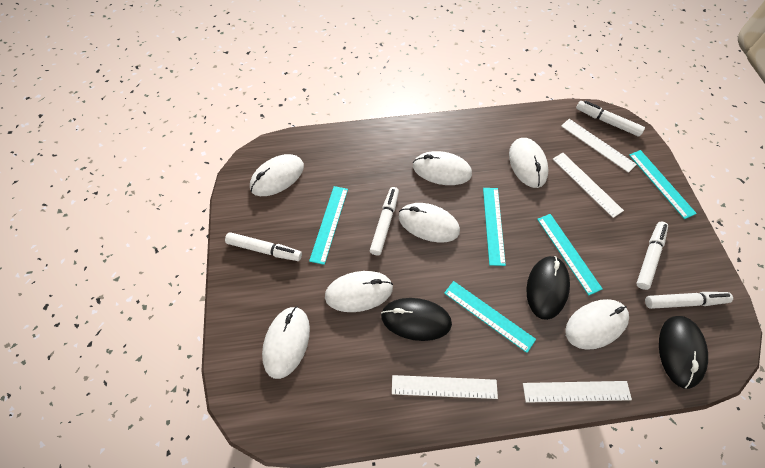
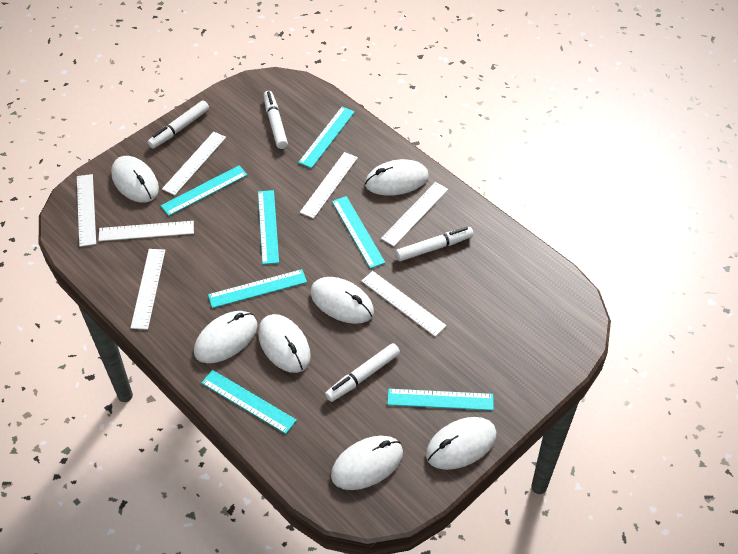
black mouse: [381,298,452,341] [526,256,570,320] [659,316,708,389] = 3 -> none = 0
turquoise ruler: [309,186,348,265] [444,281,536,353] [483,188,506,266] [537,214,602,295] [629,150,697,219] = 5 -> [161,165,247,216] [201,370,297,434] [208,269,307,308] [258,190,279,265] [298,107,355,168] [332,196,385,269] [387,389,494,410] = 7
white marker: [225,232,302,261] [370,187,399,256] [576,101,645,137] [636,222,668,290] [645,292,733,309] = 5 -> [148,100,209,149] [263,91,288,149] [325,343,400,402] [396,227,474,261] = 4
white ruler: [392,375,498,399] [523,381,632,403] [553,153,624,218] [561,119,637,173] = 4 -> [77,174,96,247] [98,221,194,241] [131,249,165,330] [162,132,226,195] [300,152,358,219] [361,271,447,337] [381,182,448,246] = 7

